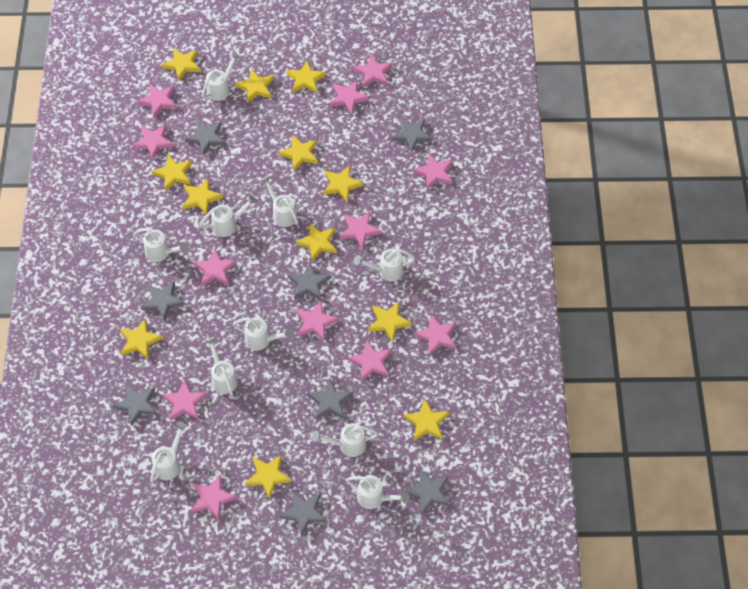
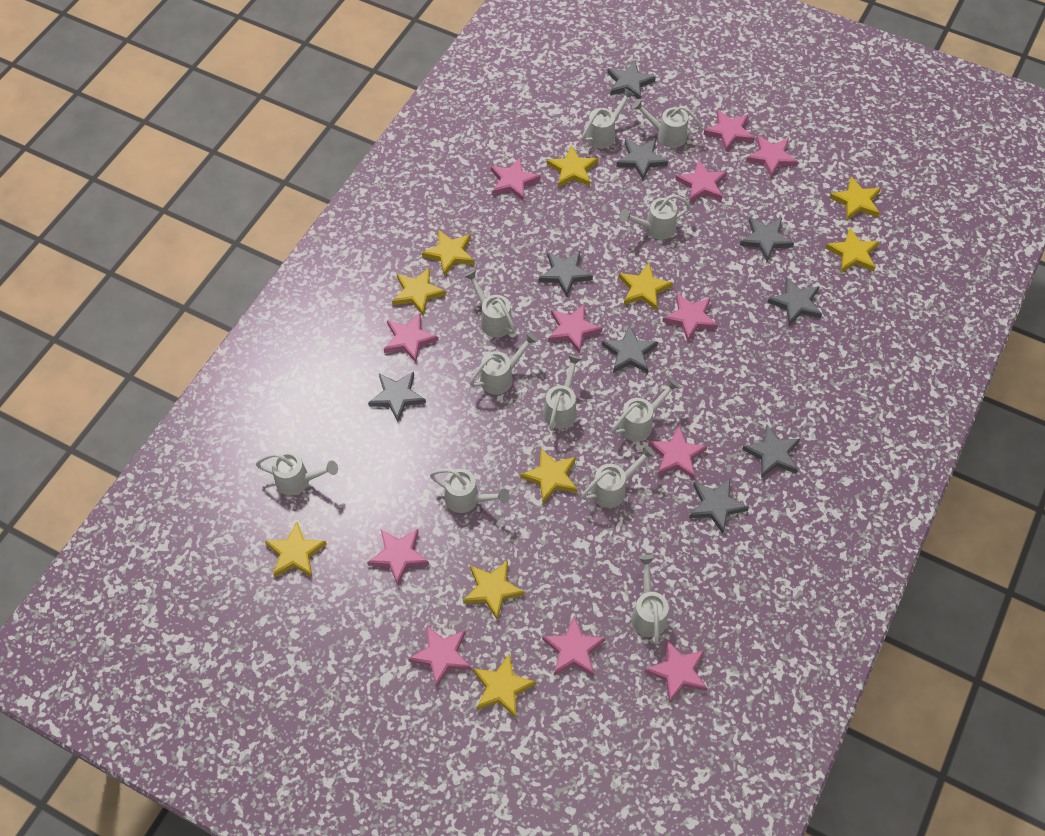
grey star: [113,383,158,426] [141,282,185,321] [185,120,226,156] [280,491,327,536] [287,262,331,300] [307,379,353,420] [392,118,433,152] [404,469,450,514] = 8 -> [368,371,426,422] [539,251,593,297] [602,325,658,373] [607,61,656,99] [616,139,668,180] [689,478,749,534] [740,217,794,261] [742,425,800,478] [767,277,822,325] = 9
white watering can: [133,228,188,262] [150,422,187,483] [200,195,257,237] [202,52,240,101] [205,337,238,396] [232,317,293,350] [260,176,298,227] [312,423,379,457] [346,475,409,509] [354,249,415,281] = 10 -> [256,451,338,495] [430,468,510,513] [464,270,516,337] [469,332,538,395] [544,355,582,431] [582,89,634,149] [582,445,656,508] [612,378,680,441] [620,194,691,240] [631,555,669,645] [632,99,702,148] = 11
yellow star: [120,319,163,359] [152,155,192,191] [162,48,201,81] [182,178,223,214] [235,69,274,103] [245,455,292,499] [278,135,318,171] [286,61,326,93] [295,223,337,261] [323,165,364,202] [368,302,412,342] [403,399,449,441] = 12 -> [265,522,327,577] [392,268,446,316] [422,230,475,276] [463,560,525,620] [473,653,536,718] [520,448,578,503] [547,145,598,188] [619,263,673,310] [826,228,880,273] [829,177,881,220] = 10

